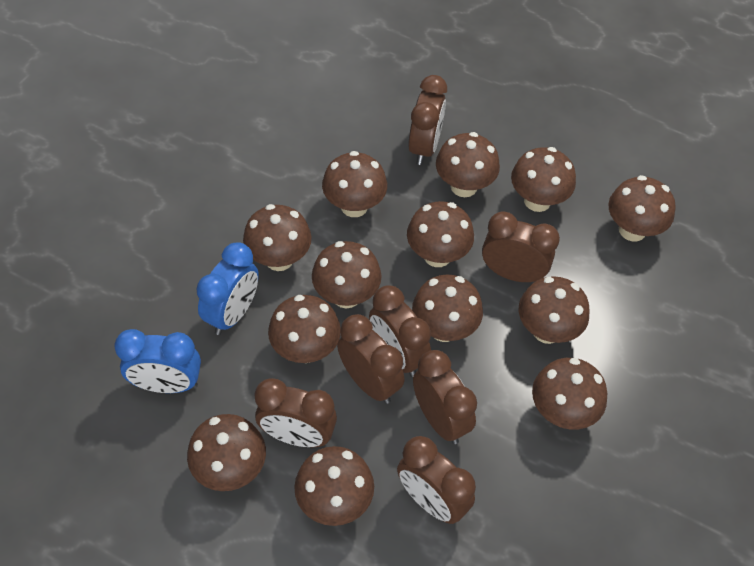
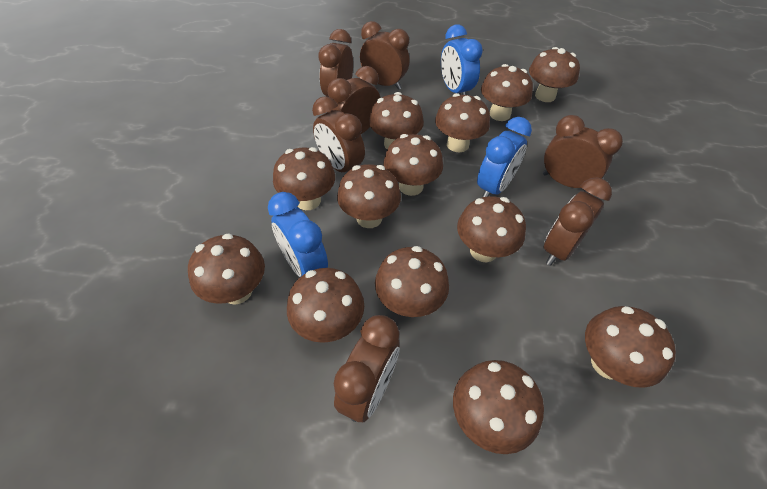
blue clock: [114,329,201,393] [196,242,259,335] = 2 -> [268,192,328,277] [441,25,483,95] [477,117,532,197] = 3

